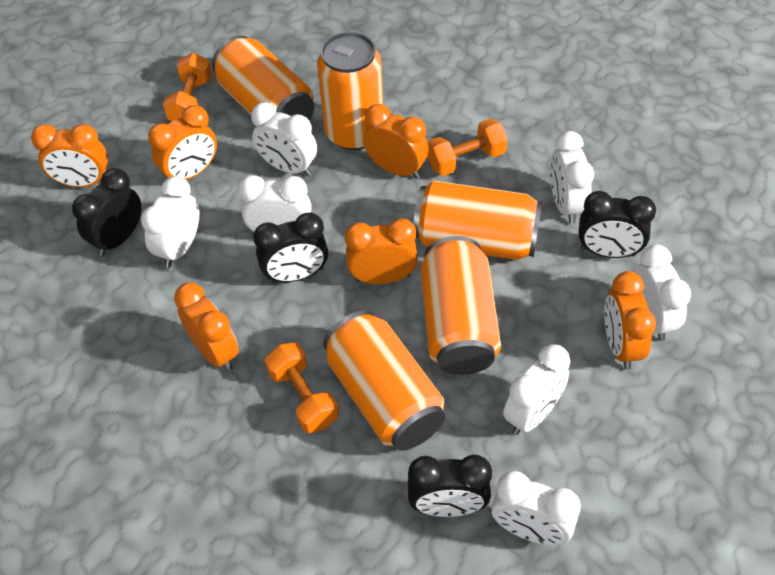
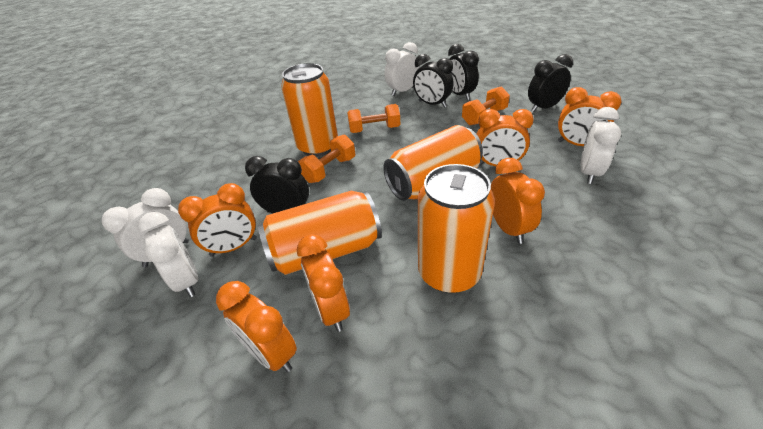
orange can: [212,35,314,121] [317,32,383,150] [323,310,445,451] [413,180,542,260] [421,236,501,375] = 5 -> [258,191,382,275] [281,63,338,157] [383,125,483,201] [418,164,495,293] = 4
white clock: [141,176,200,268] [238,175,311,232] [251,102,317,176] [491,471,581,545] [503,344,570,435] [550,131,594,224] [633,245,691,341] = 7 -> [102,188,189,267] [138,212,198,297] [385,42,420,96] [581,107,621,184] = 4

